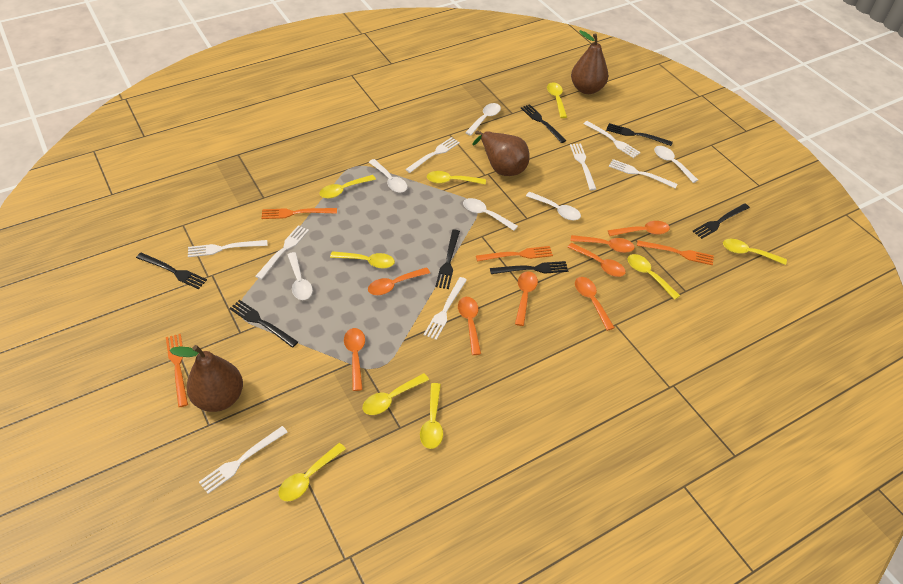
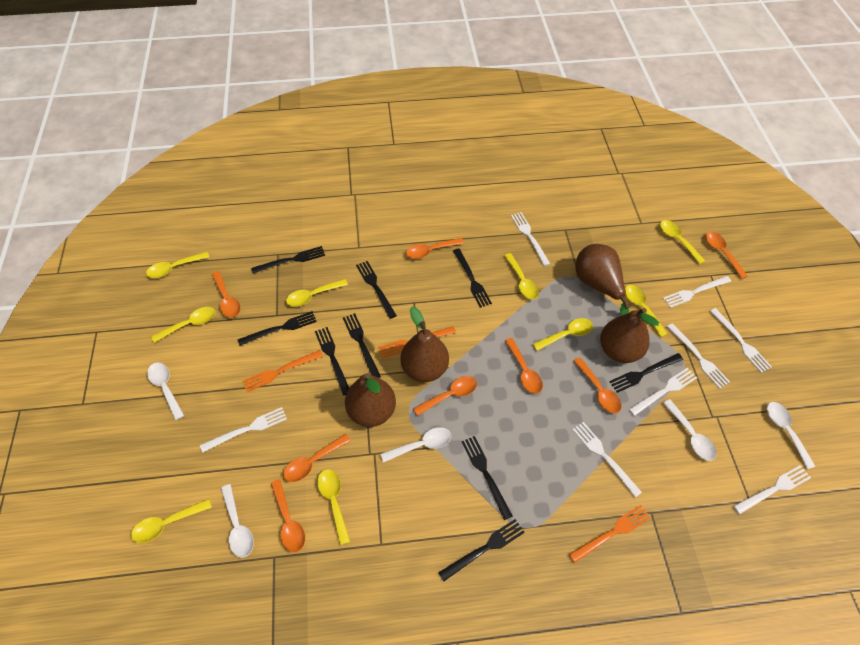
black fork: [136,253,207,289] [229,300,298,348] [435,230,460,289] [490,261,568,274] [521,104,566,143] [606,123,673,146] [693,203,750,239] = 7 -> [238,311,317,346] [251,246,325,274] [315,327,349,395] [343,313,381,378] [356,261,397,319] [438,519,525,581] [453,248,492,308] [461,436,513,520] [609,353,683,393] = 9
brown pear: [170,345,243,412] [472,130,530,176] [571,30,608,94] = 3 -> [345,373,396,427] [400,307,449,382] [576,244,630,316] [600,308,659,363] = 4
orange fork: [166,334,188,407] [262,208,337,219] [476,246,553,262] [637,240,714,265] = 4 -> [243,350,323,392] [378,326,456,359] [569,505,651,563] = 3
white spoon: [288,252,313,300] [369,159,407,193] [463,198,518,231] [465,103,501,136] [526,192,581,220] [654,146,698,183] = 6 -> [147,363,184,420] [221,484,254,558] [381,427,451,463] [663,399,716,461] [767,402,816,469] = 5

